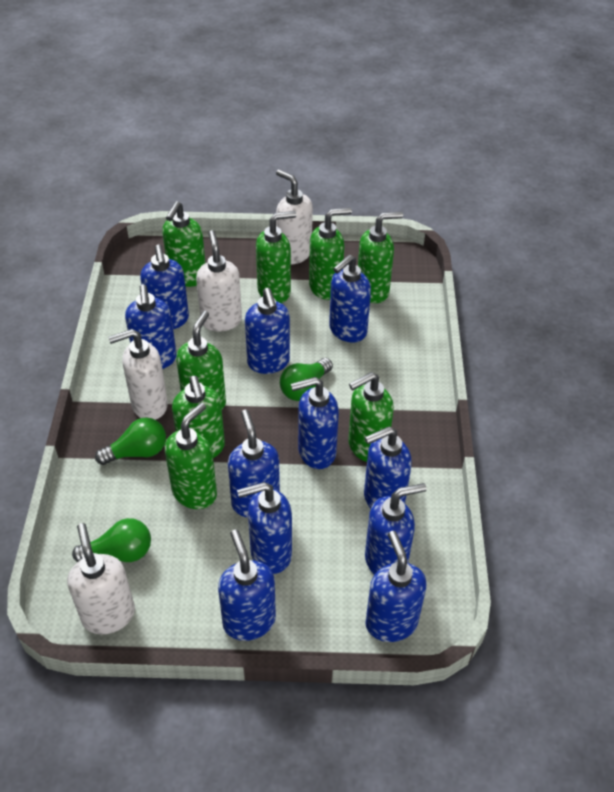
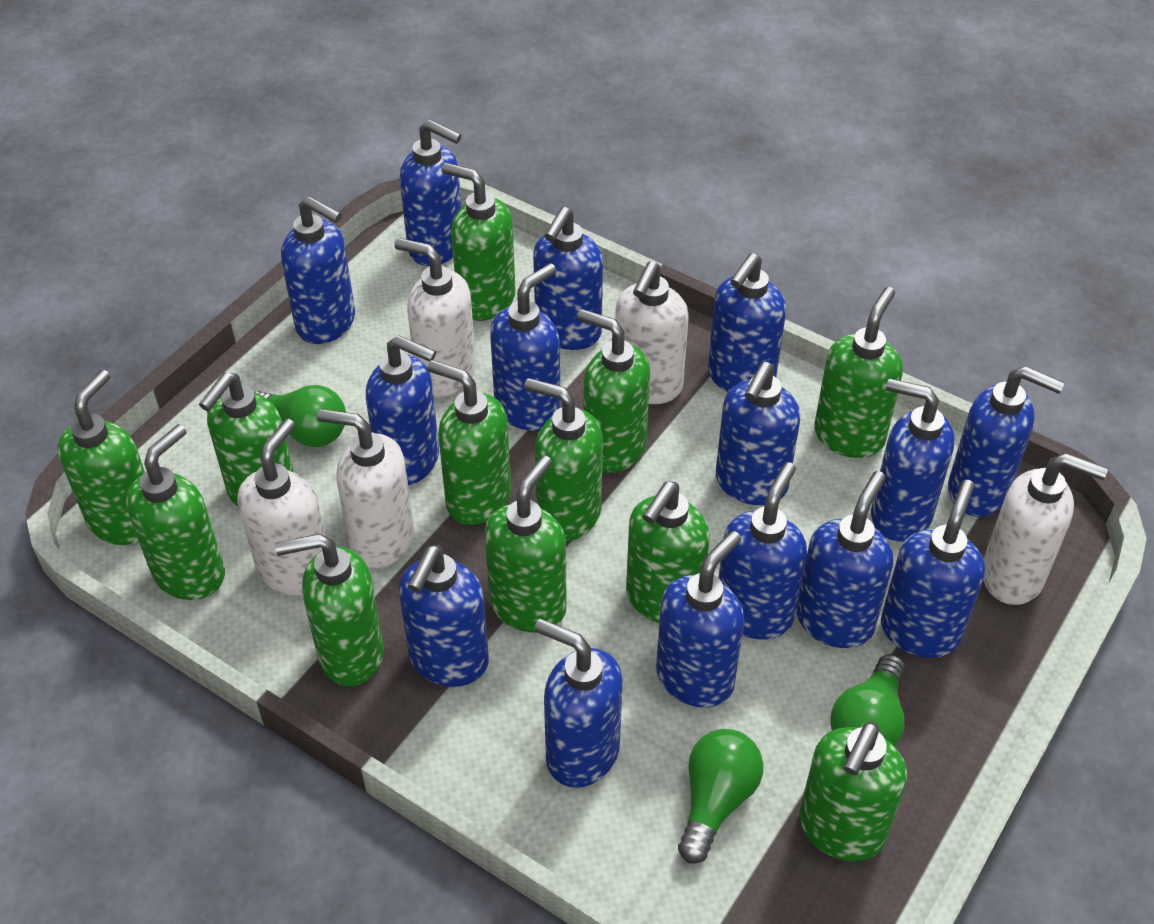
blue soap dispenser: [125,284,177,369] [140,245,189,329] [218,529,276,641] [228,409,280,518] [237,482,292,574] [245,288,290,374] [291,377,339,469] [329,255,371,343] [364,427,412,509] [365,483,427,575] [365,531,427,642] = 11 -> [281,196,355,344] [366,336,439,485] [399,545,489,687] [400,120,462,266] [490,263,561,431] [533,207,603,350] [535,619,623,788] [656,531,744,708] [708,253,786,392] [716,362,800,505] [719,462,807,640] [797,471,893,648] [871,378,954,542] [881,480,985,658] [948,366,1065,517] = 15
green soap dispenser: [162,201,205,287] [165,403,217,509] [172,376,225,458] [176,311,226,410] [256,211,296,303] [309,208,352,300] [348,372,394,462] [358,212,403,303] = 8 -> [57,370,145,545] [126,424,225,600] [199,372,294,508] [275,534,384,686] [427,360,511,525] [442,163,516,321] [484,455,567,632] [524,378,603,542] [577,309,650,473] [626,482,710,623] [799,721,907,861] [814,287,903,458] = 12
white soap dispenser: [67,523,135,634] [108,329,168,420] [196,230,242,332] [276,169,313,264] = 4 -> [237,419,325,596] [317,409,414,569] [394,238,476,397] [615,261,689,404] [983,453,1108,605] = 5

